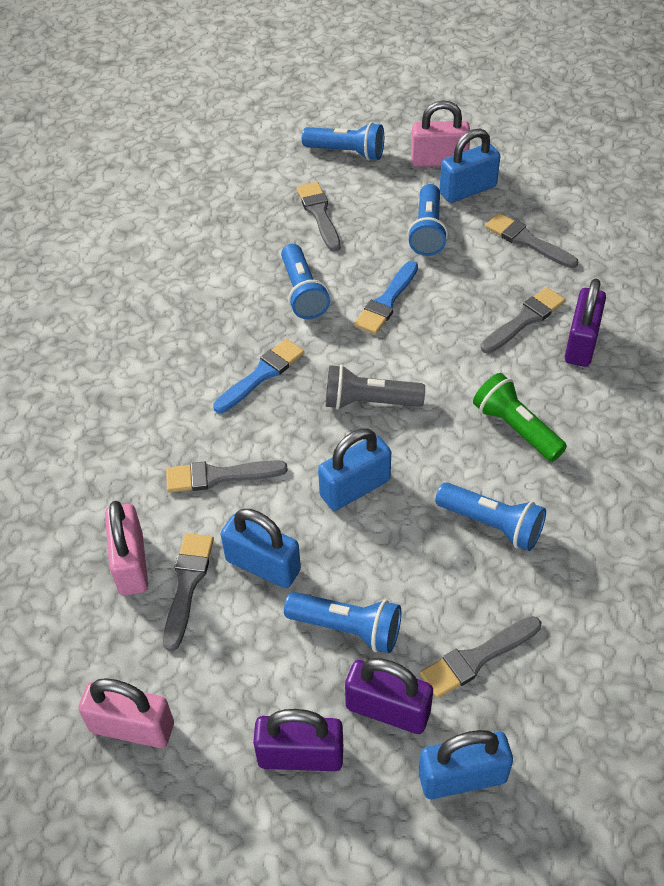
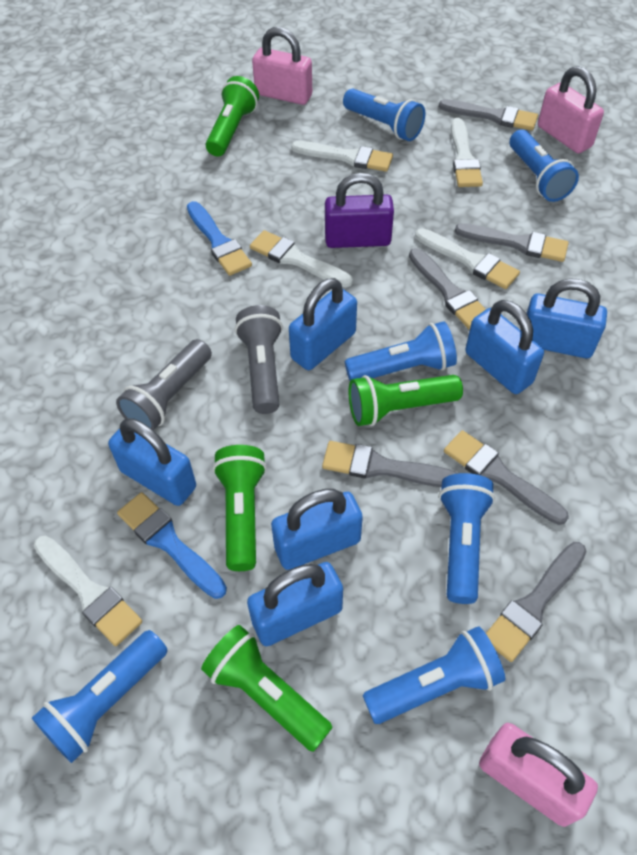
blue flashlight: [281,244,330,319] [284,592,401,653] [302,122,384,161] [408,184,448,256] [435,482,546,551] = 5 -> [32,630,168,763] [343,88,425,141] [345,321,457,381] [363,626,505,724] [439,473,495,604] [510,130,579,202] = 6
blue padlock: [221,509,301,588] [318,429,391,511] [419,730,513,799] [439,128,500,203] = 4 -> [108,418,196,506] [247,562,343,646] [271,489,363,570] [289,278,357,370] [465,300,544,394] [527,279,607,358] = 6
green flashlight: [473,373,567,462] = 1 -> [201,625,333,752] [206,76,259,157] [212,445,267,571] [349,375,463,426] = 4
grey flashlight: [326,365,425,410] = 1 -> [116,339,212,431] [235,305,283,414] = 2
purple padlock: [253,709,343,771] [345,658,433,734] [565,278,606,367] = 3 -> [325,173,394,248] = 1
white brush: none = 0 -> [34,536,142,646] [250,230,353,287] [291,141,393,172] [415,228,520,289] [451,118,483,187] = 5

